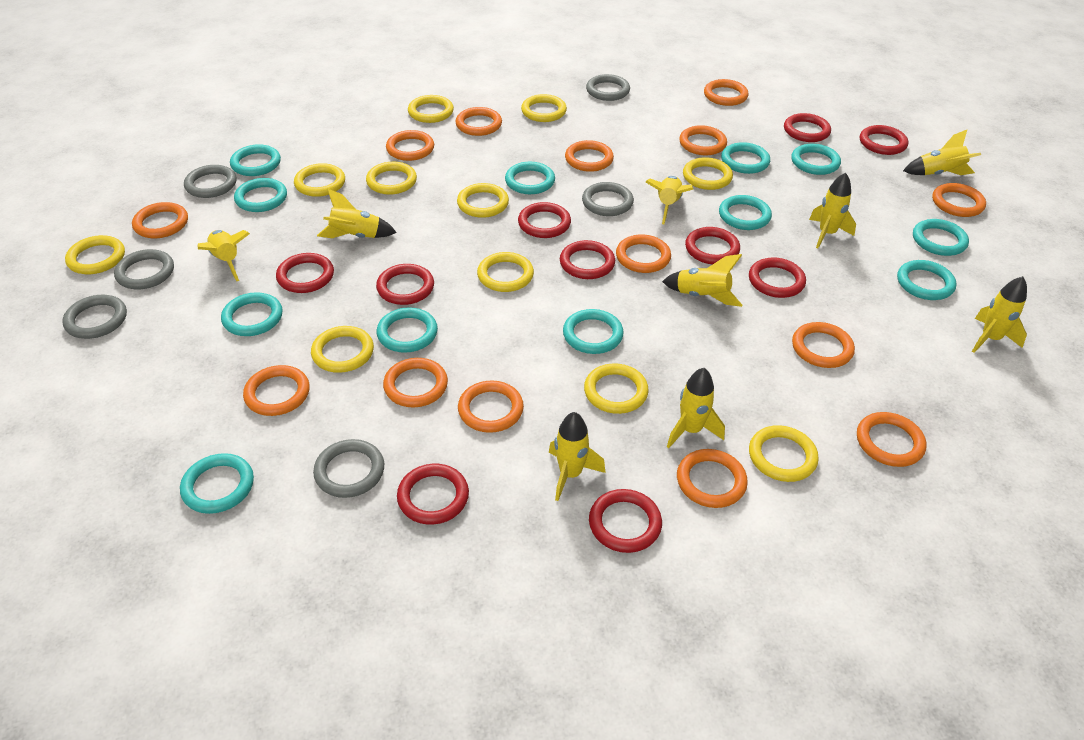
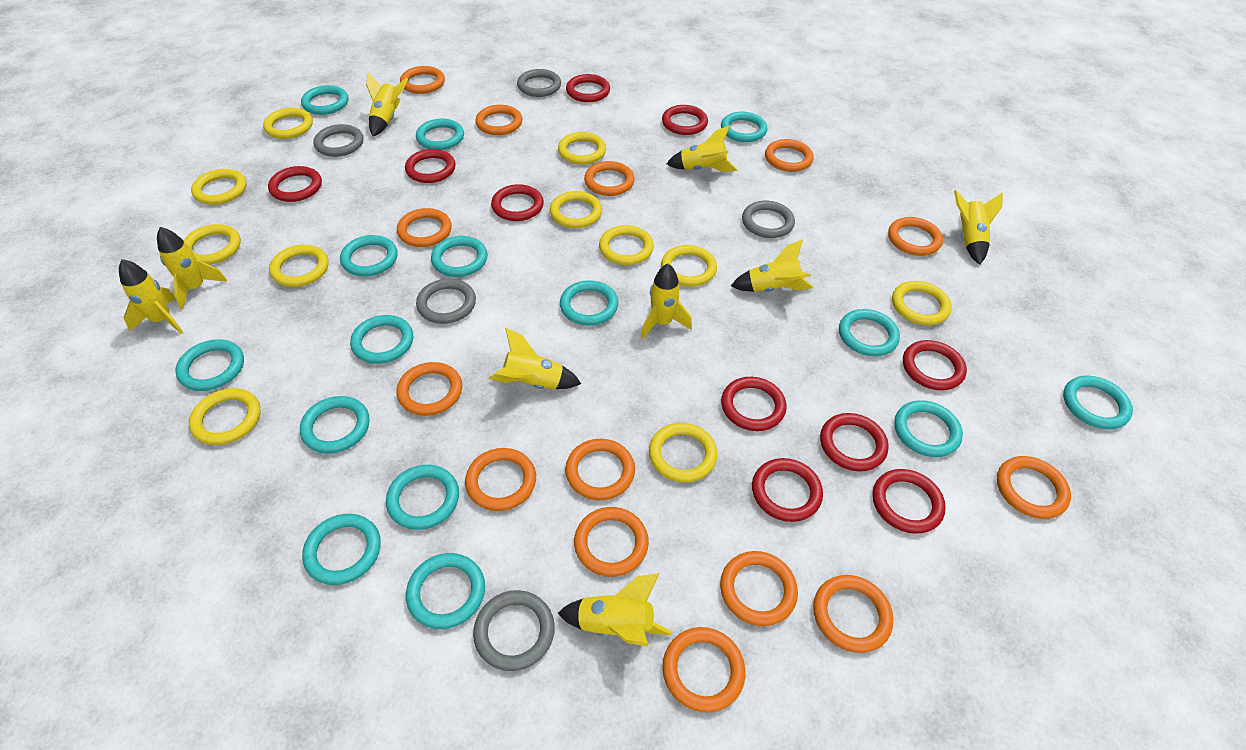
grey ring: [62,295,127,339] [114,249,174,289] [184,165,236,198] [313,439,384,498] [582,182,634,216] [586,74,630,101] = 6 -> [313,124,363,157] [416,279,476,324] [473,590,555,671] [517,69,561,97] [742,201,795,238] = 5
turquoise ring: [180,453,254,514] [221,292,282,336] [230,144,281,176] [234,178,287,212] [377,307,438,353] [505,162,555,194] [563,309,624,354] [719,195,772,230] [721,142,770,174] [791,144,841,175] [897,260,957,300] [913,219,969,256] = 12 -> [175,339,244,391] [300,396,370,454] [301,85,348,115] [302,514,381,585] [340,235,398,276] [350,315,413,364] [386,465,459,530] [406,553,485,629] [416,119,464,150] [431,236,487,277] [560,280,618,326] [721,112,767,142] [839,309,900,356] [894,400,963,457] [1063,375,1133,429] = 15

